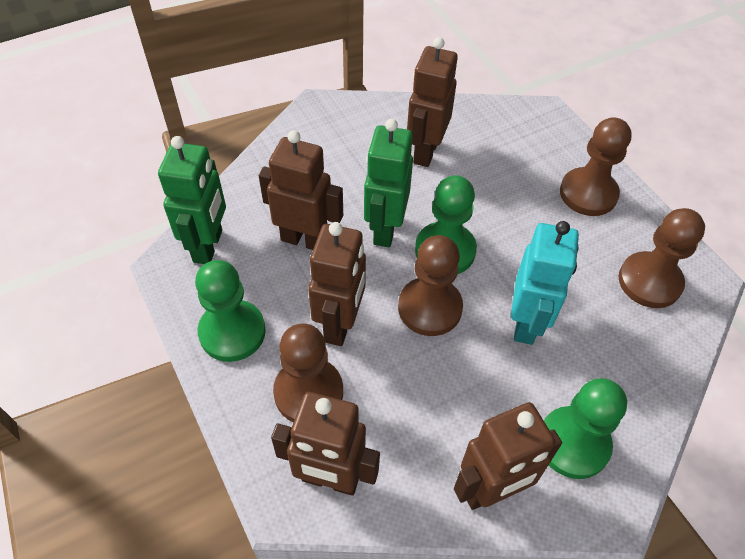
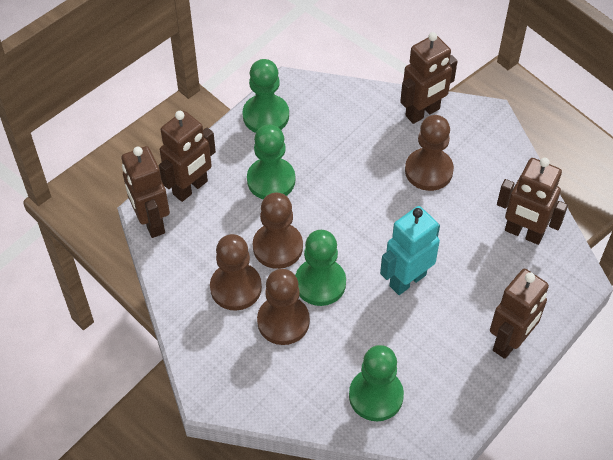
green pawn: [195,260,266,362] [415,175,477,274] [544,378,627,479] = 3 -> [242,59,289,133] [247,125,295,199] [295,230,346,306] [349,345,404,421] = 4
green robot: [158,136,226,264] [364,119,413,247] = 2 -> none = 0

